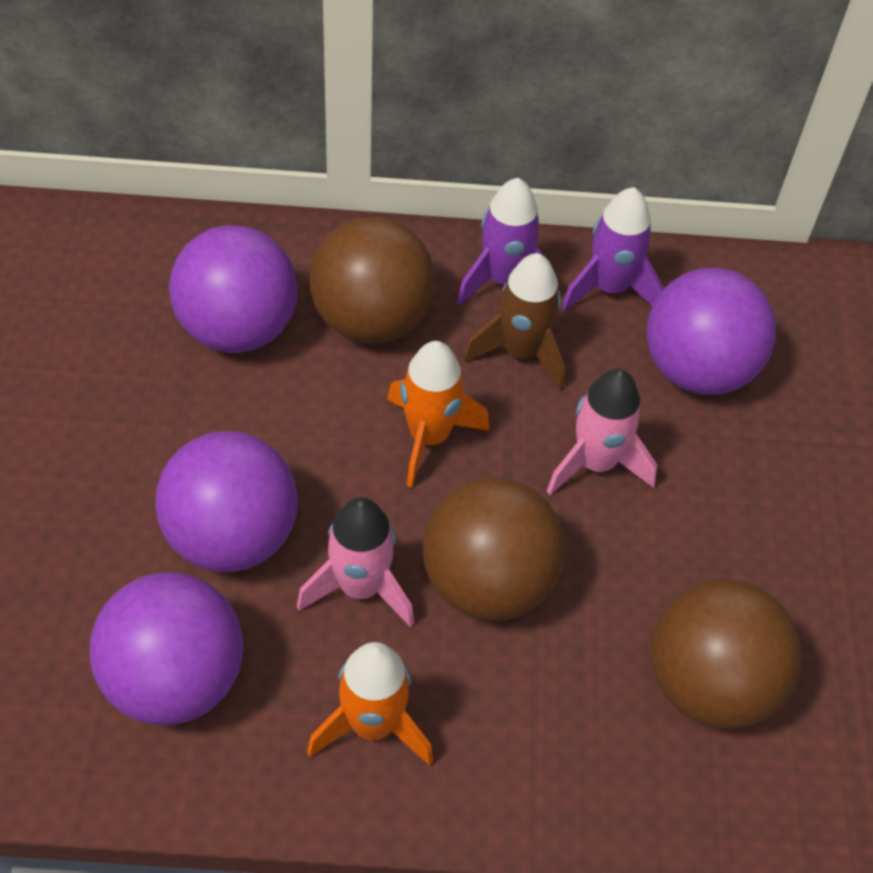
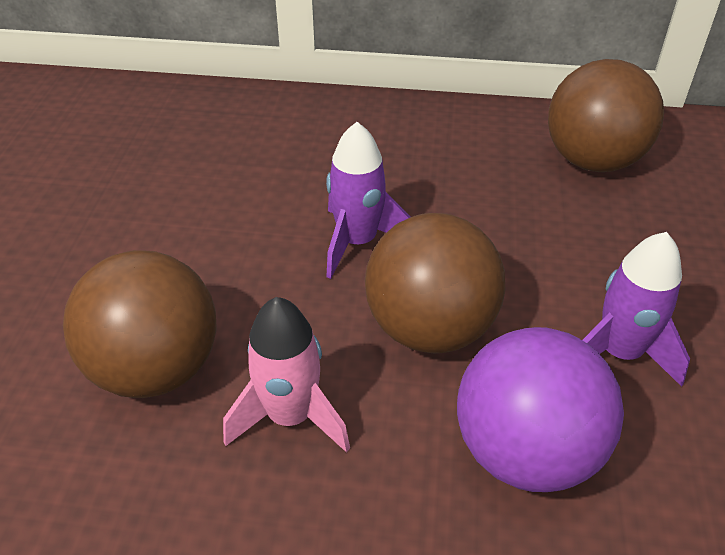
brown rocket: [464,253,565,391] = 1 -> none = 0
orange rocket: [307,642,433,766] [387,341,490,487] = 2 -> none = 0
pink rocket: [297,497,414,628] [546,369,657,495] = 2 -> [223,297,350,453] = 1
purple ball: [90,572,243,725] [155,431,298,572] [169,225,298,353] [646,268,776,395] = 4 -> [457,327,624,492] = 1

